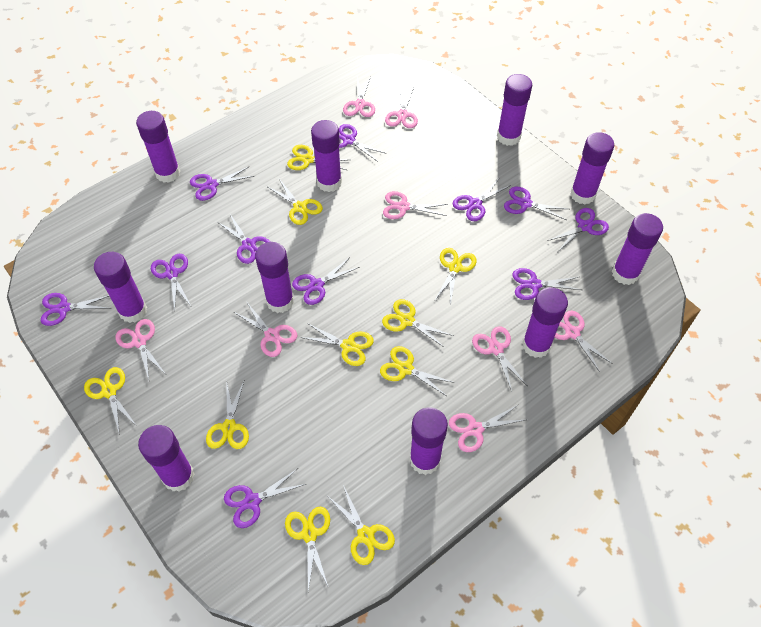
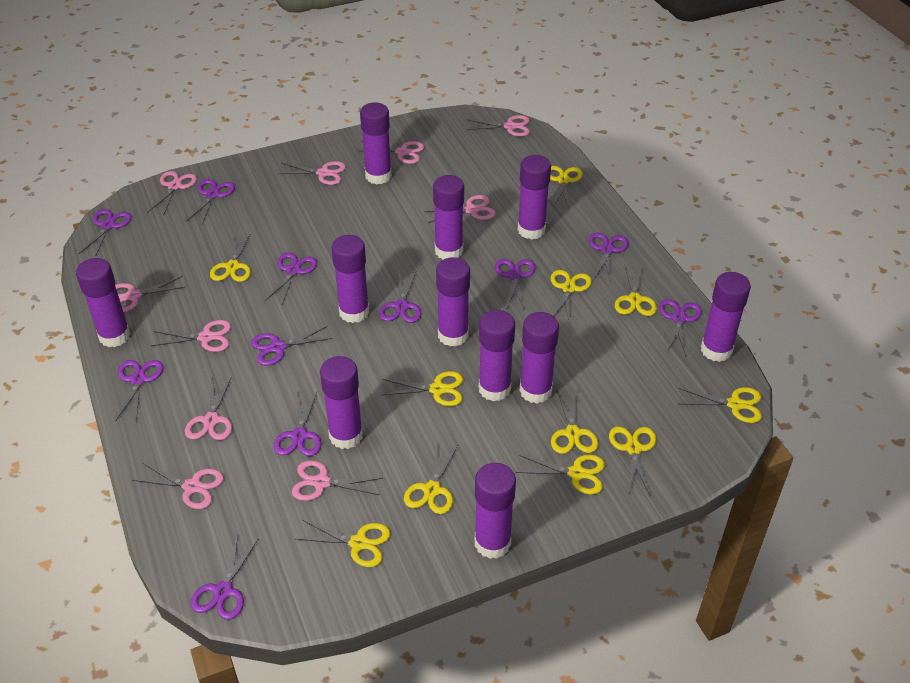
pink scissors: [115,319,165,380] [234,301,297,357] [343,77,375,117] [383,191,448,219] [385,87,418,128] [449,404,525,452] [472,326,527,391] [555,311,613,372] = 8 -> [115,276,185,312] [132,463,224,509] [147,171,197,216] [151,320,231,352] [185,378,232,440] [277,161,346,185] [292,460,383,501] [359,141,424,164] [424,195,496,223] [467,115,530,137] = 10
purple glue stick: [94,252,147,323] [136,111,180,183] [138,425,194,492] [255,242,294,313] [311,120,342,192] [410,408,448,475] [497,74,532,146] [522,287,568,358] [570,132,614,205] [612,213,663,285] = 10 -> [76,258,131,347] [320,356,363,449] [331,235,370,323] [360,103,392,184] [433,175,464,260] [436,257,470,347] [475,463,516,559] [479,310,515,401] [518,155,551,239] [519,312,559,403] [701,272,751,362] = 11
yellow scissors: [84,367,137,435] [206,382,249,449] [268,179,323,225] [285,507,330,592] [287,145,349,170] [300,323,374,366] [328,485,395,565] [380,346,455,396] [382,299,454,348] [434,248,477,306] = 10 -> [210,233,251,282] [296,520,391,567] [382,371,463,406] [404,445,458,514] [516,455,605,495] [550,166,583,209] [551,270,592,323] [551,390,599,454] [609,427,657,496] [615,264,657,316] [679,387,762,423] = 11

